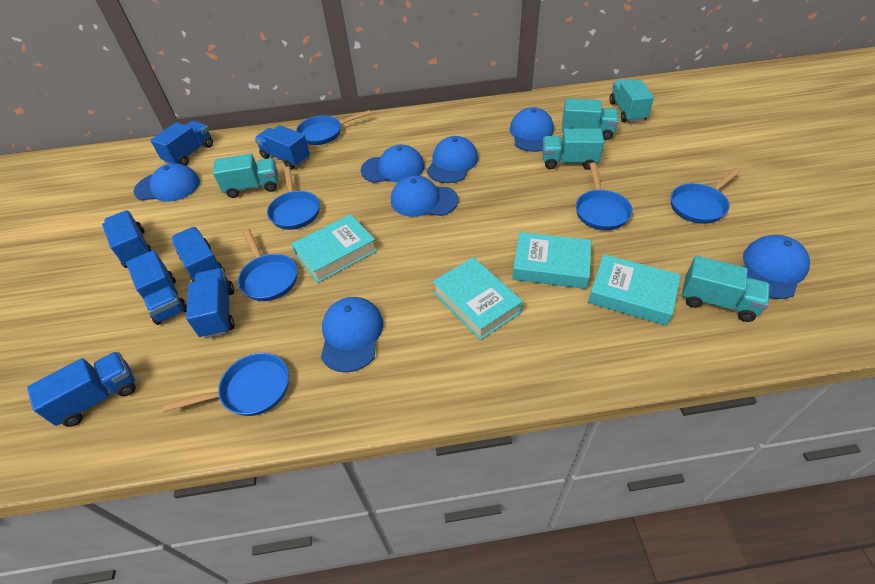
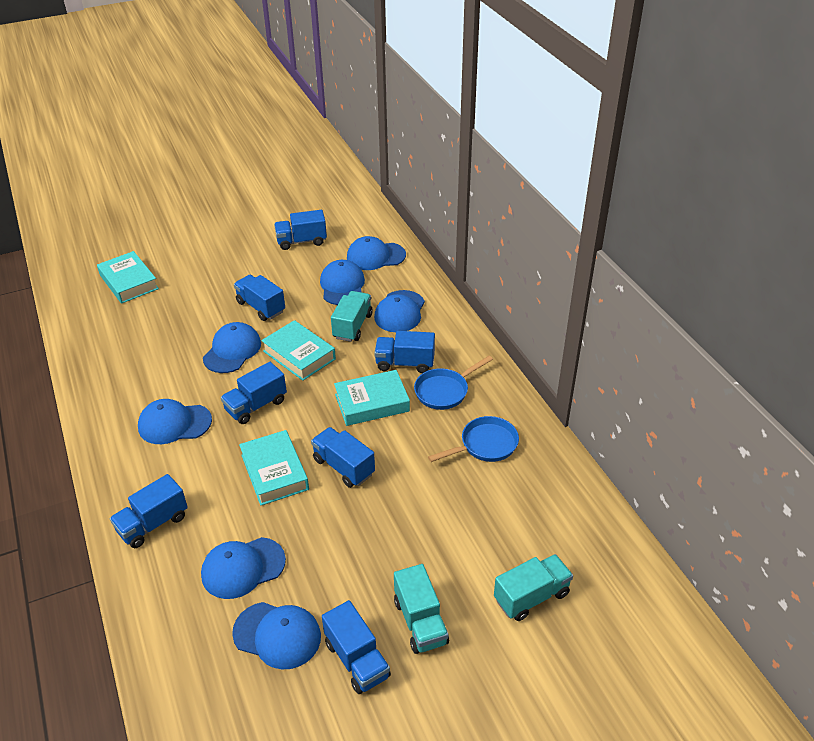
blue pan: [163,353,289,416] [238,229,298,301] [267,167,320,230] [296,110,371,145] [576,162,632,230] [671,168,741,224] = 6 -> [414,356,493,410] [428,416,519,462] = 2
turquoise truck: [213,154,278,198] [542,128,604,170] [562,98,619,140] [609,79,654,122] [682,256,770,322] = 5 -> [331,291,373,342] [394,564,449,654] [494,554,573,621] = 3

